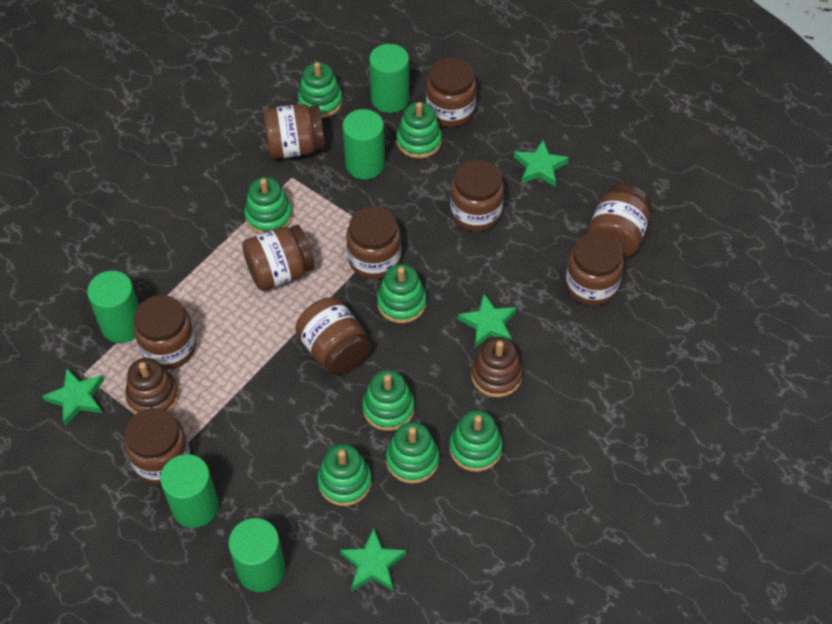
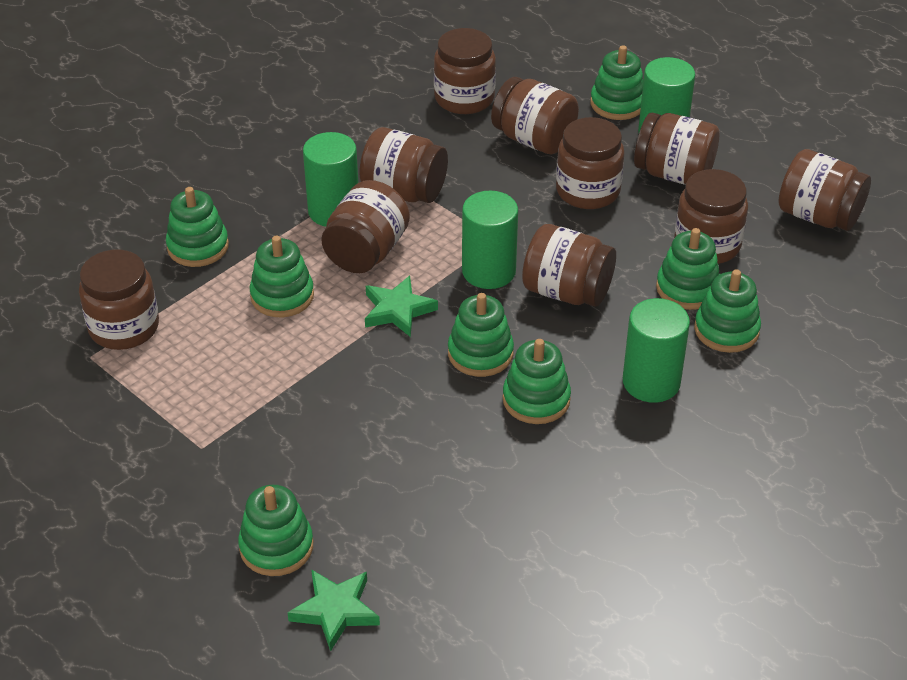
brown stacking toy: [125,358,179,414] [471,337,523,397] = 2 -> none = 0
green cylinder: [87,271,139,343] [160,454,219,528] [229,518,285,592] [342,109,385,180] [369,44,409,113] = 5 -> [303,132,358,227] [462,191,518,289] [623,298,690,403] [638,57,695,133] = 4
green star: [42,368,104,426] [340,528,406,591] [458,294,517,347] [514,140,569,187] = 4 -> [287,569,380,651] [365,276,438,337] = 2

